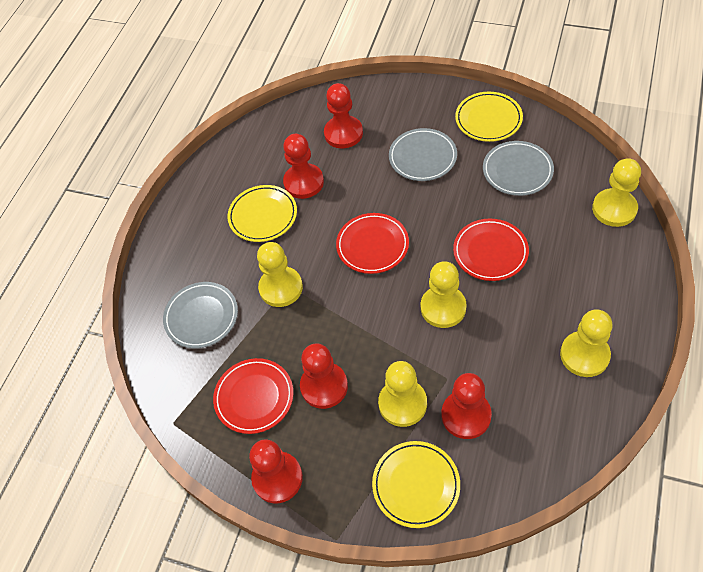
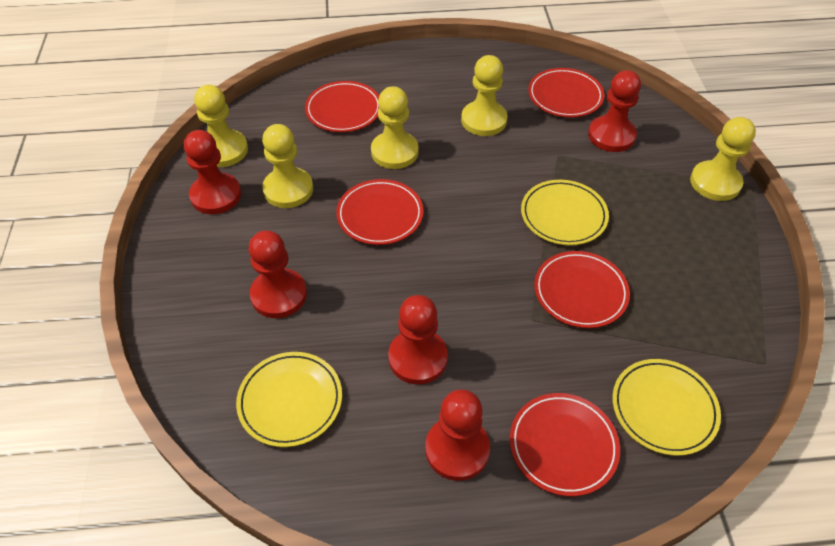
grey plate: [163,282,238,348] [389,128,457,181] [483,141,554,196] = 3 -> none = 0
red plate: [213,358,294,434] [336,213,409,274] [453,219,529,281] = 3 -> [305,81,379,132] [336,179,423,245] [510,393,620,496] [528,68,604,118] [534,251,630,328] = 5

